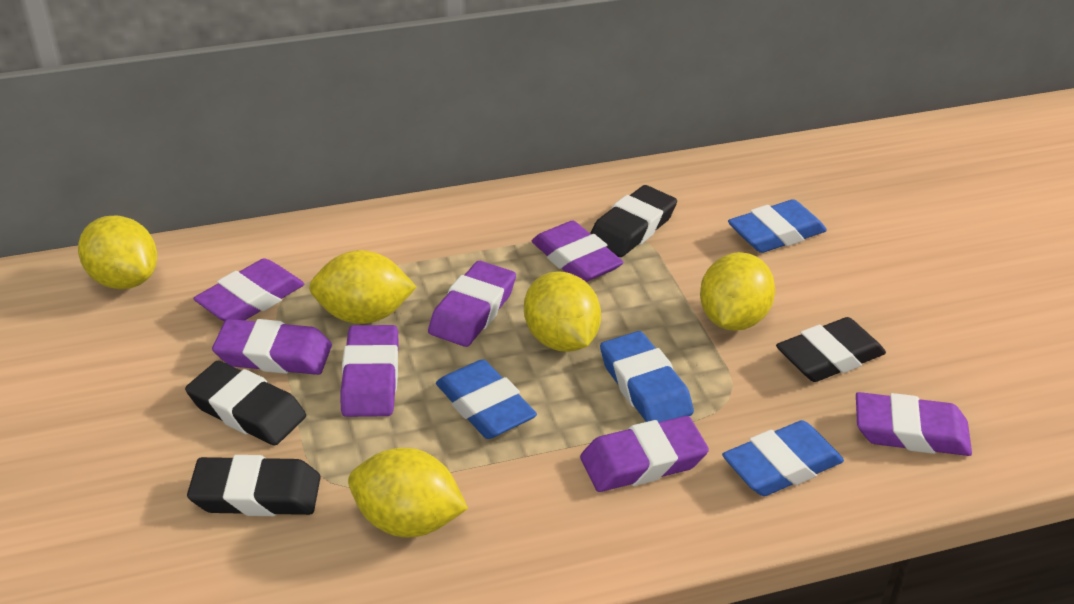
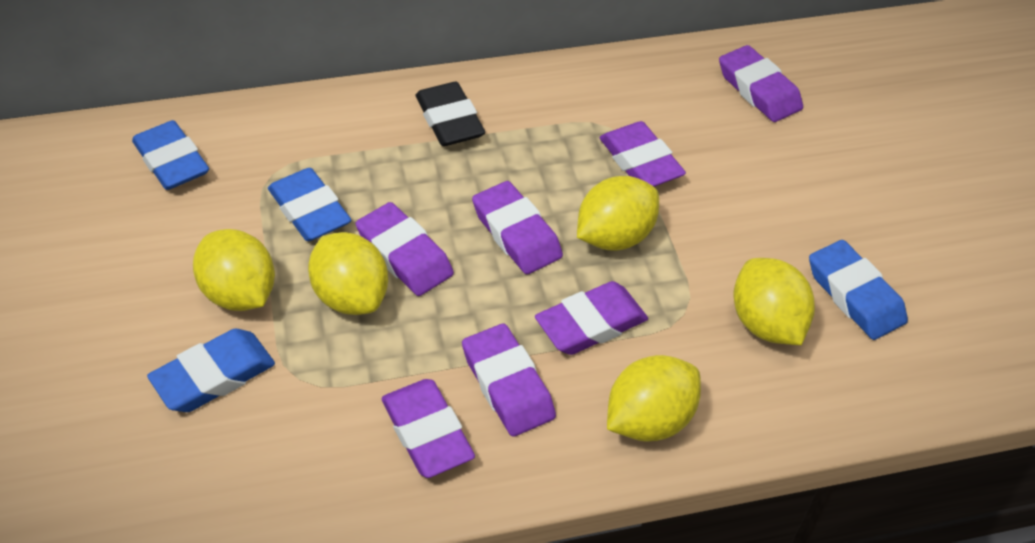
black eraser: [185,361,306,445] [187,455,321,516] [590,185,677,257] [776,317,886,382] = 4 -> [416,82,485,146] = 1

